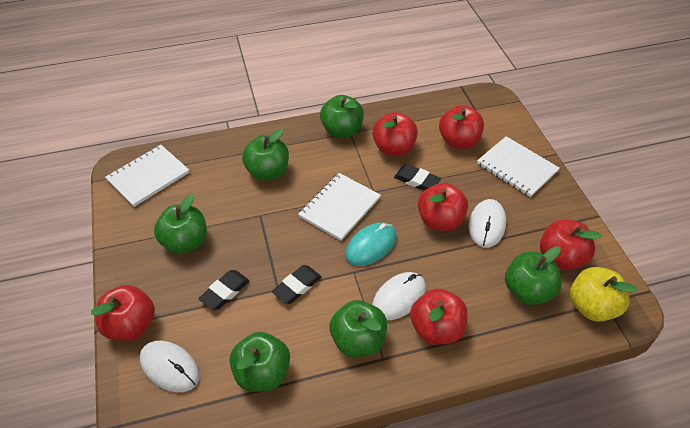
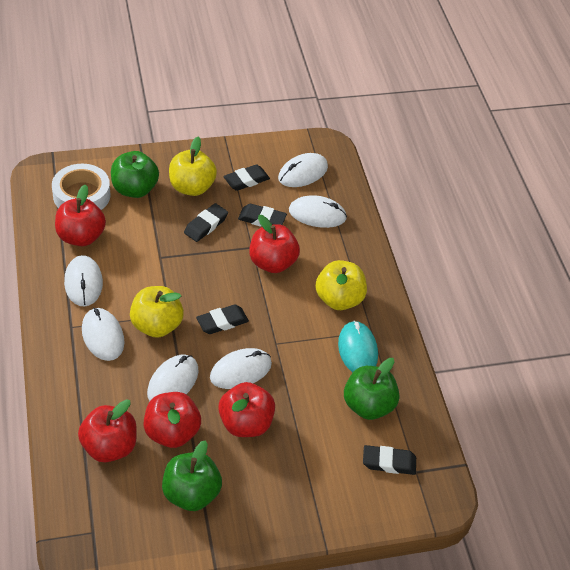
black eraser: [198,270,249,310] [272,265,321,304] [394,164,441,191] = 3 -> [184,203,228,242] [196,304,249,334] [223,164,270,191] [238,204,287,227] [363,445,416,475] = 5
green apple: [154,194,207,254] [230,332,290,392] [242,129,289,181] [320,95,364,138] [329,300,387,357] [505,246,562,305] = 6 -> [111,151,159,198] [162,440,222,511] [344,358,399,420] = 3
red apple: [91,285,155,341] [372,112,418,156] [410,289,468,345] [418,183,468,231] [439,105,484,149] [540,219,602,270] = 6 -> [55,184,106,246] [78,400,137,462] [144,392,201,448] [218,382,275,437] [249,215,300,273] = 5
white mouse: [140,341,200,392] [372,272,426,320] [469,199,506,248] = 3 -> [64,255,103,306] [82,308,125,361] [147,355,199,401] [210,348,272,389] [278,153,328,187] [289,195,347,228] = 6
white notebook: [105,145,189,207] [298,173,381,241] [477,136,560,197] = 3 -> none = 0
white tape: none = 0 -> [52,164,111,210] = 1
yellow apple: [570,267,637,322] = 1 -> [130,286,184,338] [169,137,217,196] [315,260,367,310] = 3

